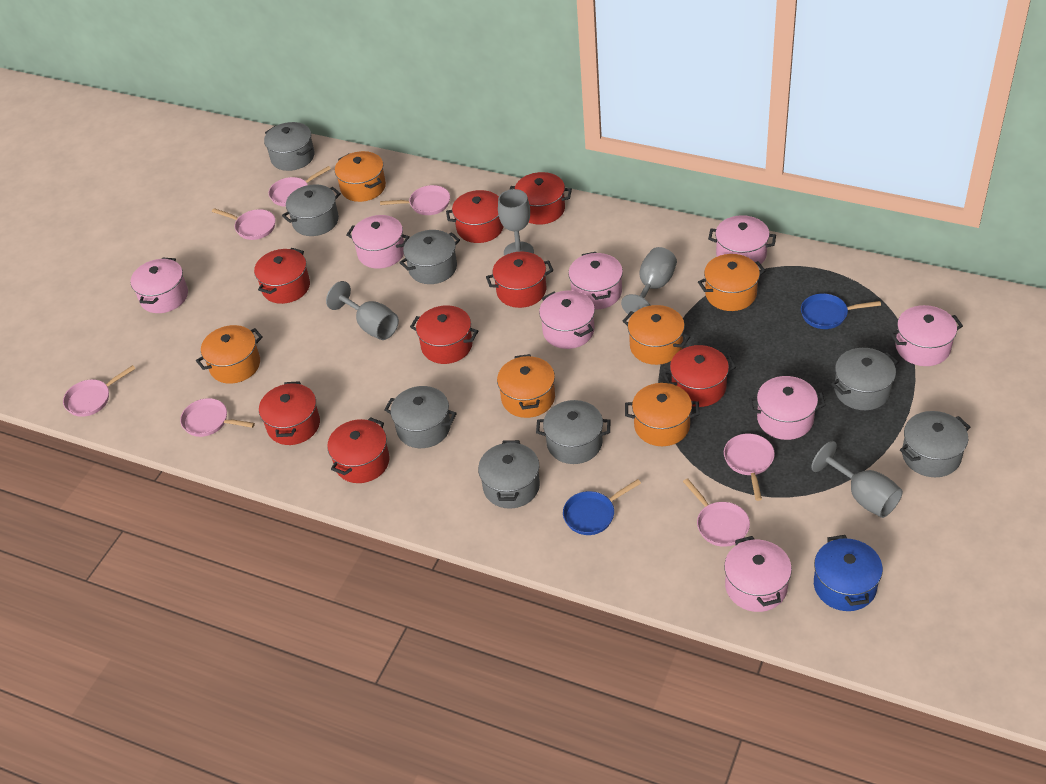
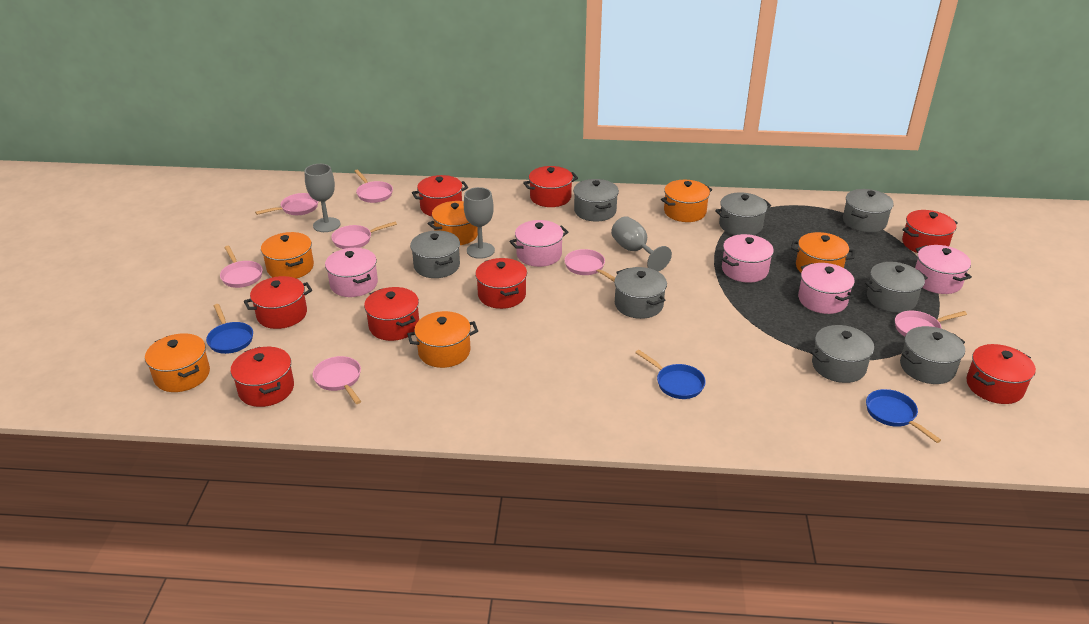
blue pan: [563,479,641,535] [801,293,881,329] = 2 -> [206,304,253,354] [635,350,706,399] [866,389,941,443] = 3
blue pot: [814,535,883,611] = 1 -> none = 0
grey goblet: [326,281,399,340] [498,189,534,256] [621,247,677,316] [811,441,903,518] = 4 -> [305,164,341,232] [464,187,495,259] [611,216,672,271] = 3
pink pot: [130,257,188,313] [346,215,410,269] [539,291,595,349] [568,252,623,310] [708,215,776,266] [724,536,792,612] [749,376,826,440] [890,305,963,366] = 8 -> [325,248,378,297] [510,220,568,267] [722,234,774,283] [798,263,855,314] [915,245,972,294] = 5

